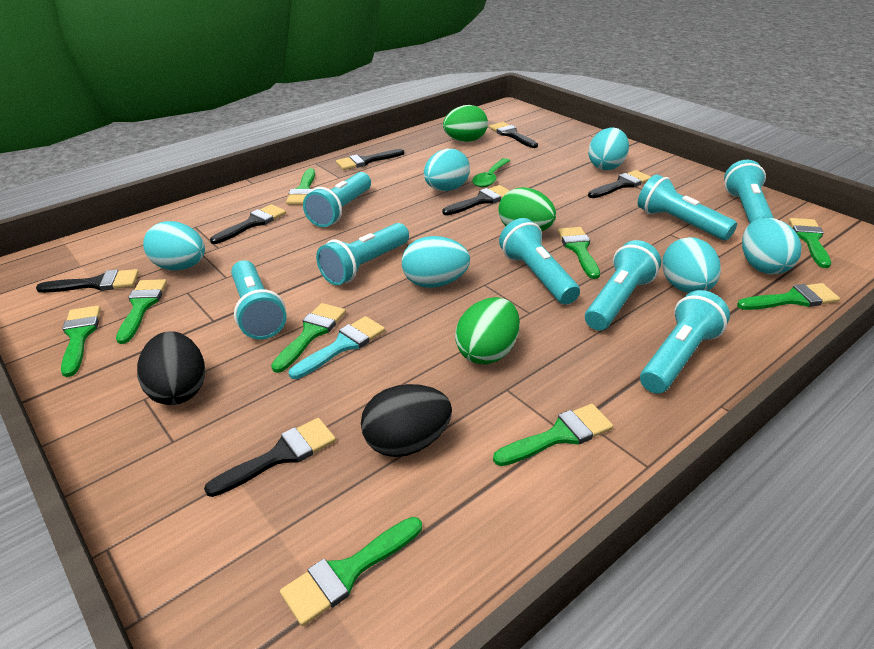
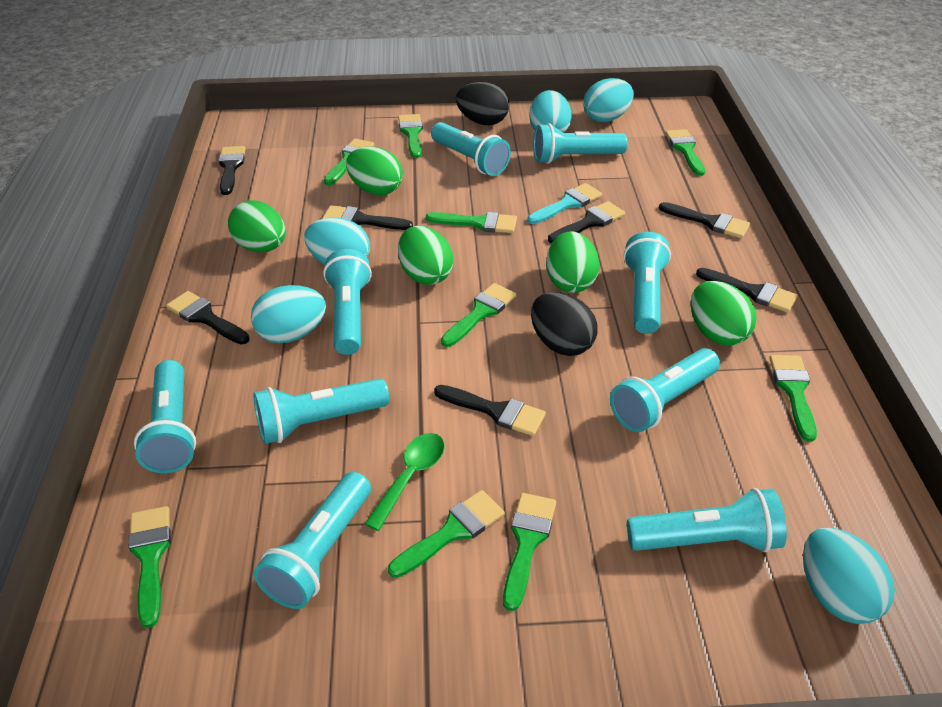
green egg: [443,105,488,142] [455,297,520,364] [498,187,556,231] = 3 -> [228,200,285,252] [346,147,403,196] [398,226,453,285] [546,231,599,293] [691,281,757,346] = 5
turquoise egg: [143,221,205,271] [402,236,470,288] [424,149,470,191] [588,128,629,170] [662,237,721,293] [742,218,802,275] = 6 -> [251,285,326,343] [304,217,370,265] [529,90,572,133] [583,78,634,122] [803,528,895,624] = 5
turquoise flashlight: [231,260,287,339] [303,172,371,227] [316,223,409,285] [499,218,580,305] [585,240,661,331] [638,174,737,240] [640,290,730,394] [724,160,774,223] = 8 -> [134,360,196,473] [254,378,389,444] [254,472,371,609] [323,249,372,355] [431,122,511,176] [533,123,628,164] [610,348,720,432] [623,232,671,334] [627,488,787,552] = 9

